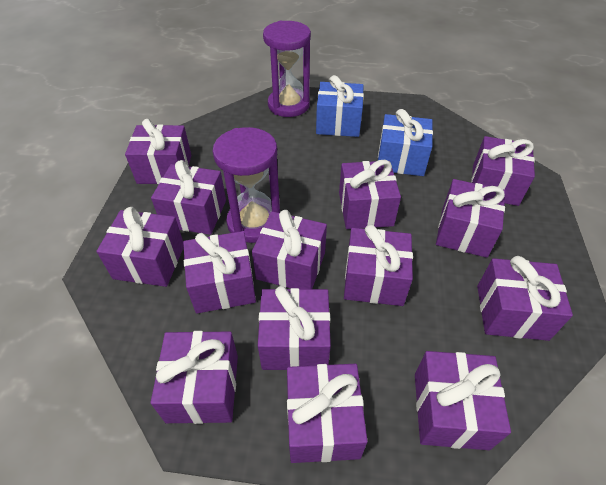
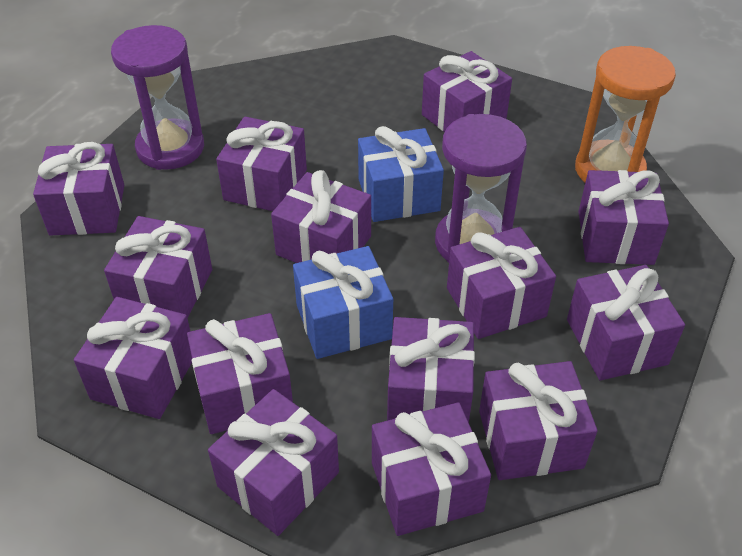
orange hourglass: none = 0 -> [575,46,676,182] = 1

